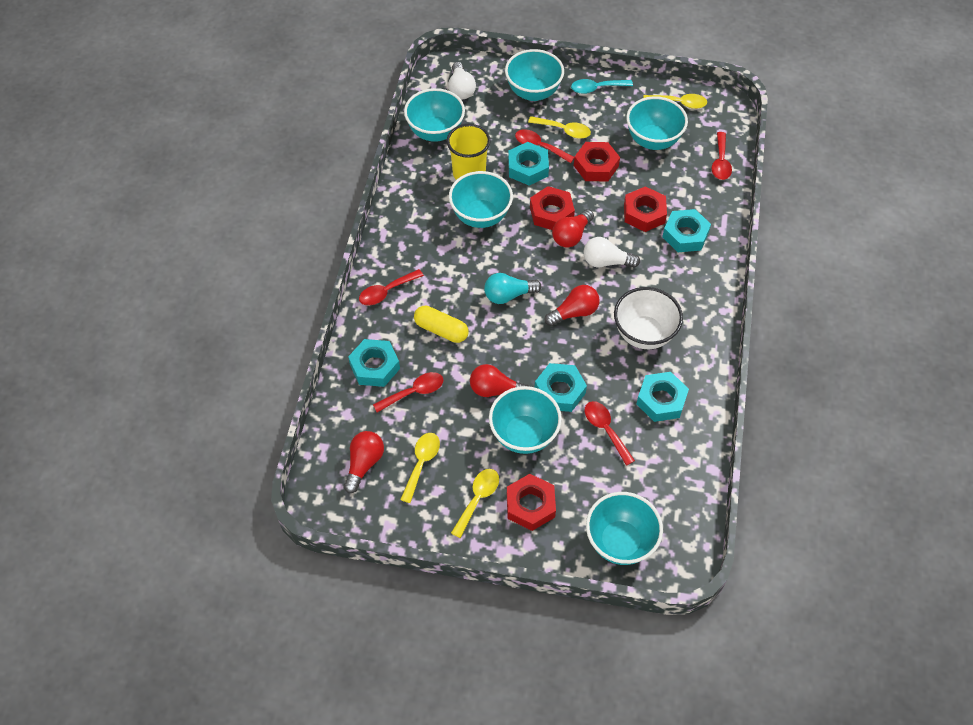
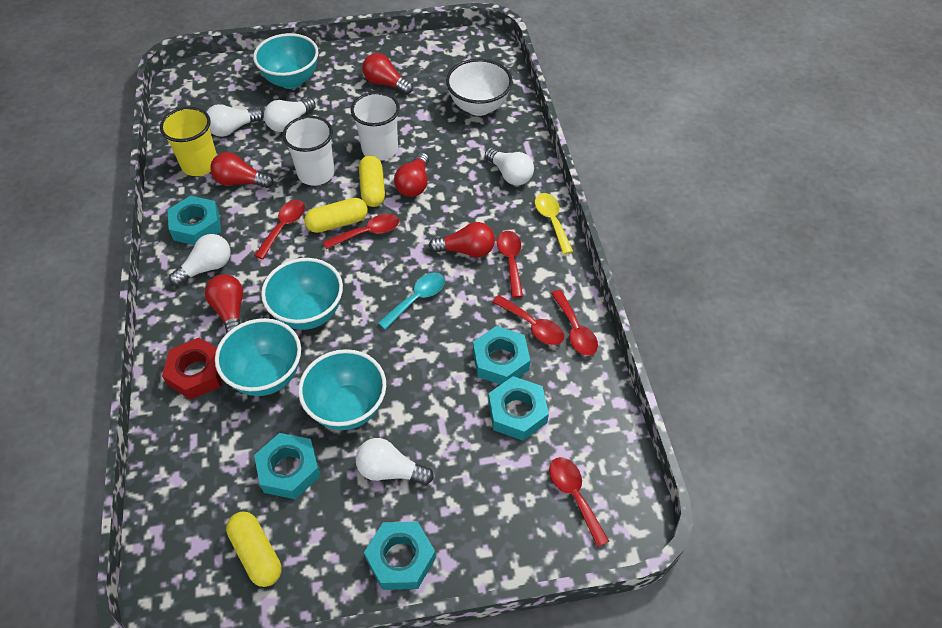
red light bulb: [344,431,384,493] [470,364,529,397] [544,285,600,326] [552,209,594,248] = 4 -> [205,274,243,333] [210,152,274,188] [362,53,413,94] [394,152,429,197] [429,222,495,257] = 5
red nut: [507,474,556,531] [530,186,575,230] [574,142,620,182] [624,186,667,232] = 4 -> [162,338,222,400] = 1
red spoon: [359,269,424,305] [373,372,443,412] [515,129,574,163] [584,401,635,466] [712,132,732,180] = 5 -> [254,200,305,260] [323,214,399,249] [492,295,564,345] [497,231,523,298] [549,457,609,547] [551,290,598,356] = 6
turquoise bowl: [404,88,465,142] [449,171,513,228] [489,386,562,454] [505,49,564,101] [586,492,663,565] [626,96,688,150] = 6 -> [215,318,301,396] [253,33,318,89] [261,258,343,330] [298,349,386,430] = 4
turquoise light bulb: [484,273,541,304] = 1 -> none = 0
white cup: none = 0 -> [282,116,335,185] [351,92,400,161] = 2
white light bulb: [448,62,476,99] [583,237,640,268] = 2 -> [169,234,231,286] [206,104,264,137] [264,98,316,132] [356,438,434,485] [485,148,534,185] = 5
yellow capsule: [414,306,469,343] = 1 -> [226,511,282,587] [304,198,368,233] [359,155,385,207] = 3
yellow spoon: [400,433,440,503] [451,469,499,538] [528,116,591,139] [643,94,707,109] = 4 -> [535,193,573,254] = 1

